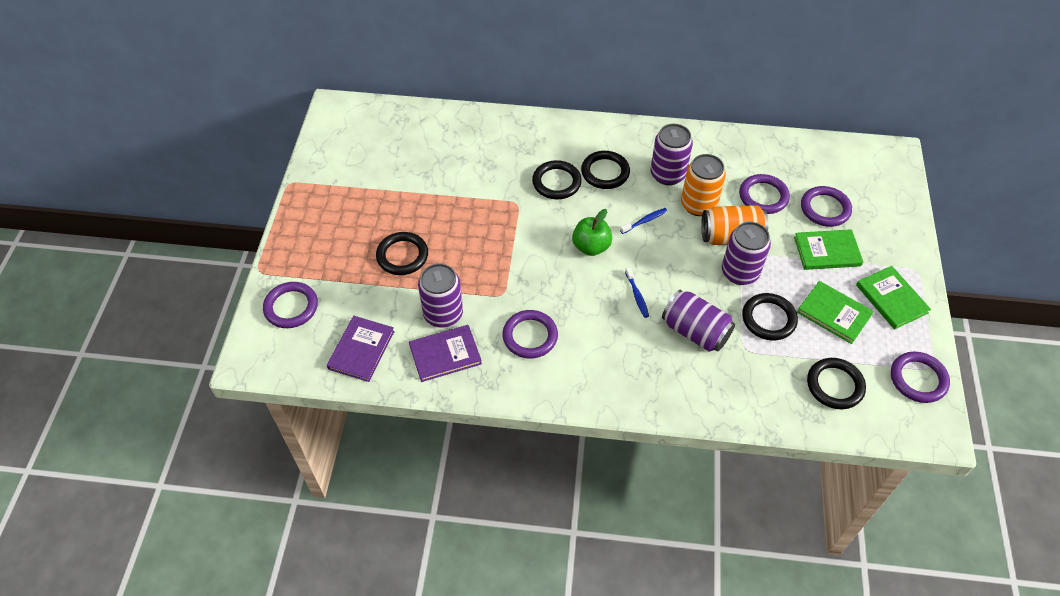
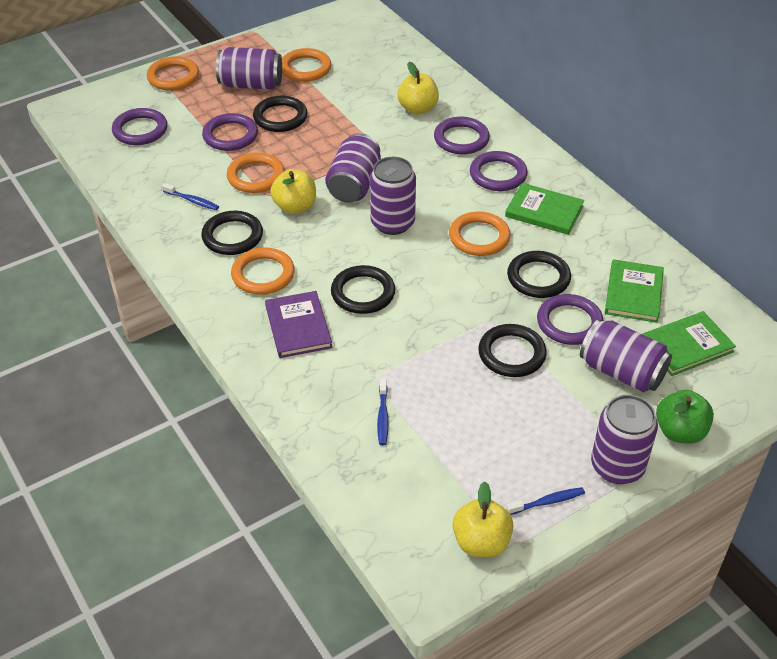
blue toothbrush: [620,208,667,234] [625,267,649,318] = 2 -> [162,183,219,210] [377,379,389,445] [506,487,585,515] = 3
orange can: [681,154,726,216] [701,205,768,245] = 2 -> none = 0
orange ring: none = 0 -> [147,57,199,91] [227,153,285,193] [231,247,295,295] [282,48,332,82] [449,211,510,256] = 5
purple book: [327,316,395,382] [409,325,482,382] = 2 -> [265,291,332,358] = 1
purple can: [418,264,463,327] [650,124,693,185] [662,290,735,352] [722,222,771,285] = 4 -> [216,47,282,90] [325,133,381,203] [370,157,416,235] [580,319,672,392] [591,395,658,484] = 5
yellow apple: none = 0 -> [270,169,316,214] [397,62,439,114] [452,481,514,557] = 3

